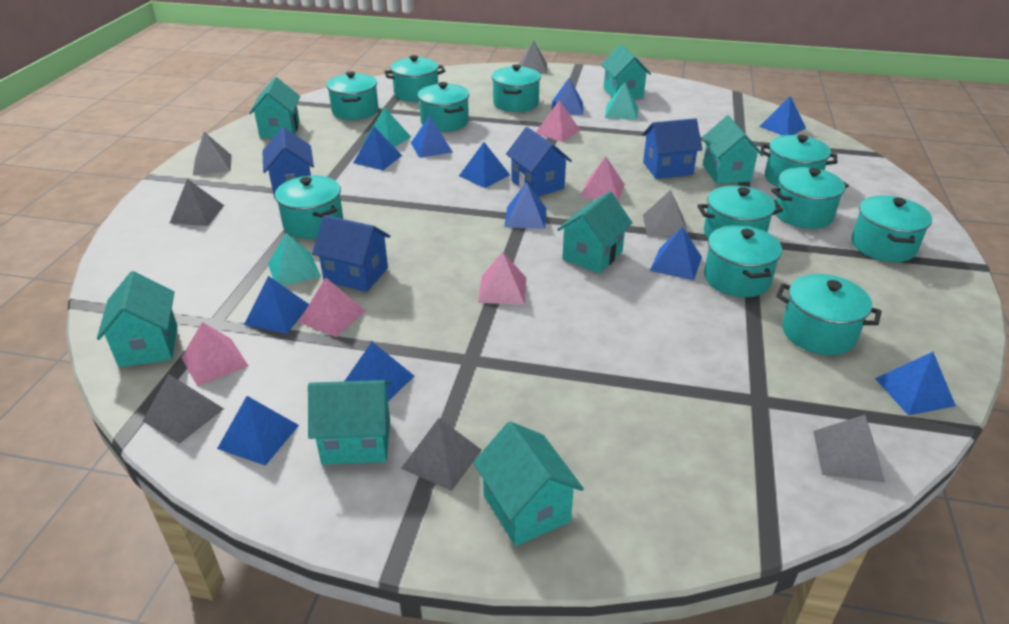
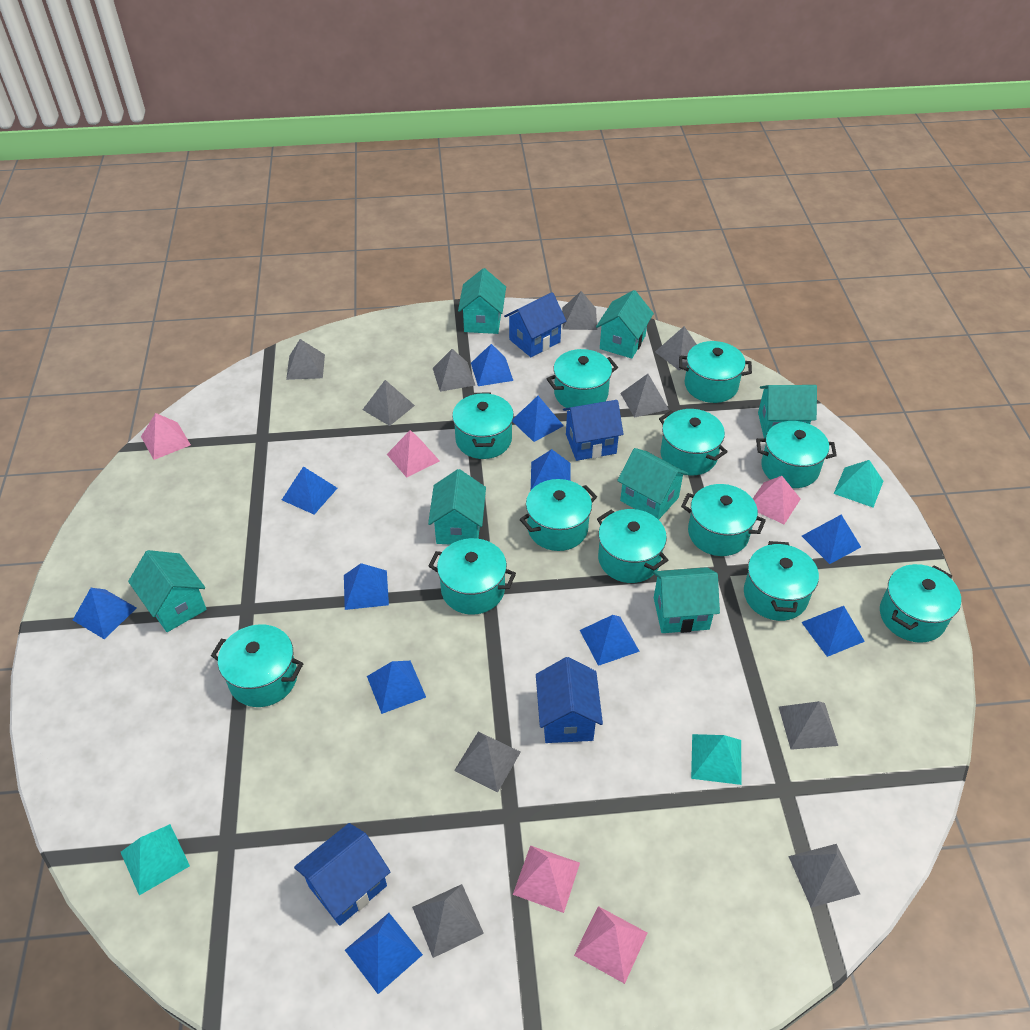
grey pyramid: [143,374,224,444] [170,179,224,226] [193,132,232,175] [401,418,482,491] [519,40,547,74] [643,190,688,237] [813,415,885,483] = 7 -> [286,339,325,380] [363,380,415,426] [412,884,484,958] [433,349,475,392] [454,732,521,792] [562,291,597,330] [620,374,669,418] [655,326,697,370] [779,701,838,750] [788,844,860,908] = 10
turquoise pot: [275,176,343,239] [326,71,379,120] [384,55,445,102] [417,82,469,132] [492,64,541,112] [697,185,783,239] [704,225,782,297] [761,135,837,187] [771,167,849,229] [776,274,882,355] [851,195,932,262] = 11 -> [211,624,303,707] [429,538,516,615] [452,392,514,459] [520,479,597,551] [547,349,618,408] [597,509,668,583] [659,409,728,475] [679,341,752,403] [681,484,766,556] [744,541,819,621] [756,421,837,488] [880,564,961,643] = 12

